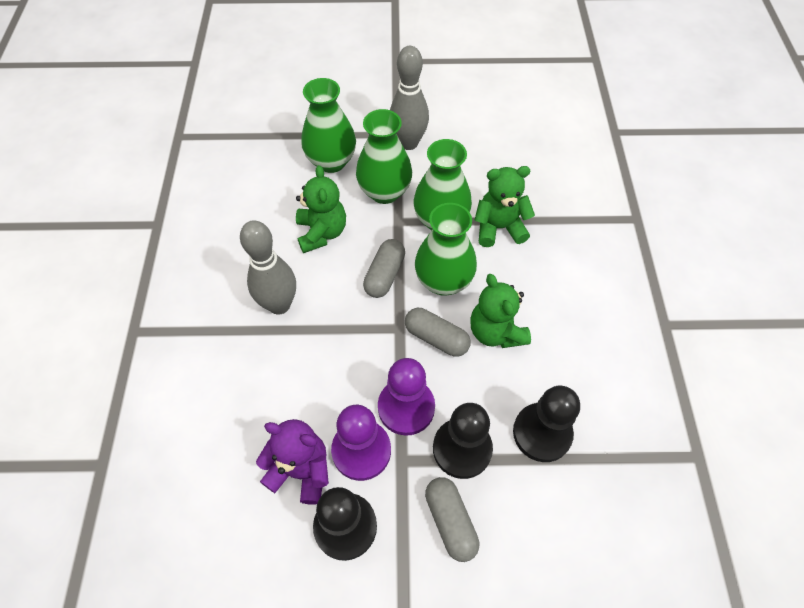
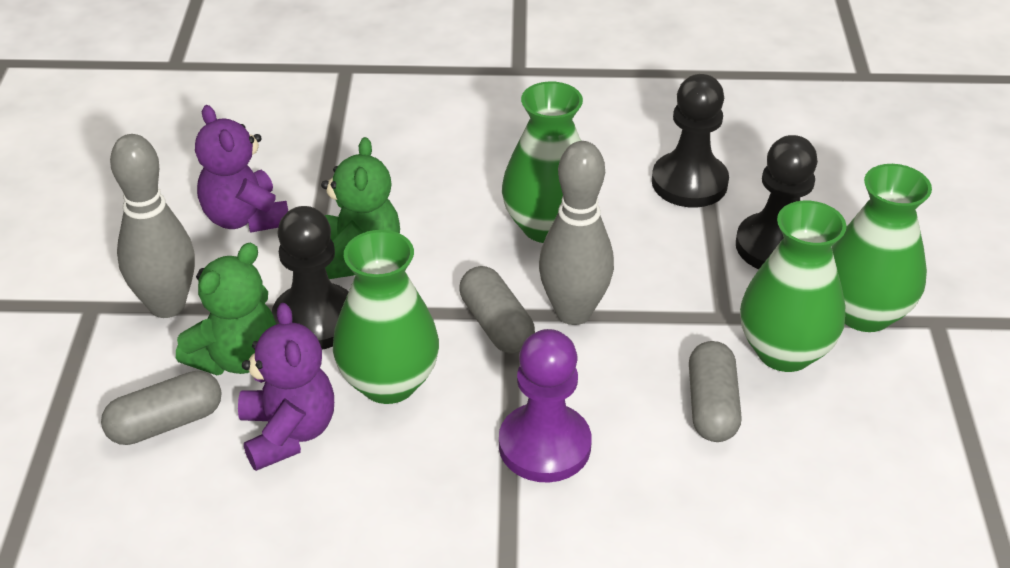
green teddy bear: [296,165,346,253] [470,274,531,348] [474,166,535,247] = 3 -> [176,242,276,375] [321,137,400,279] = 2
purple pawn: [331,405,391,481] [378,358,435,436] = 2 -> [499,329,592,482] = 1
purple teddy bear: [256,419,329,505] = 1 -> [195,105,288,233] [238,303,334,471] = 2

